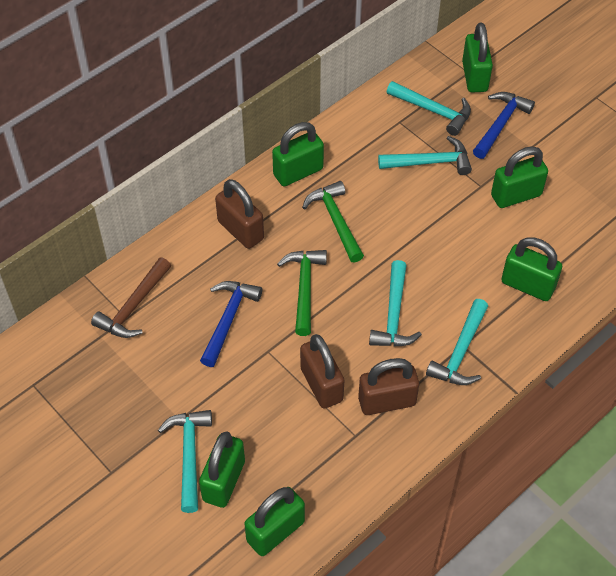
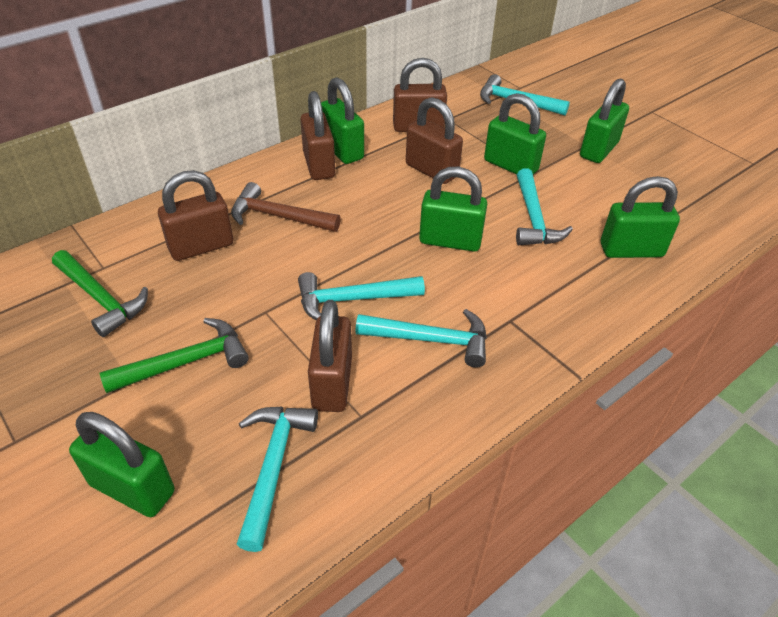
blue hammer: [200,281,262,367] [473,92,535,159] = 2 -> none = 0
brown padlock: [215,179,264,249] [300,334,344,409] [358,358,419,415] = 3 -> [158,170,233,261] [300,91,335,180] [308,300,352,412] [393,58,447,132] [406,97,463,184] = 5

